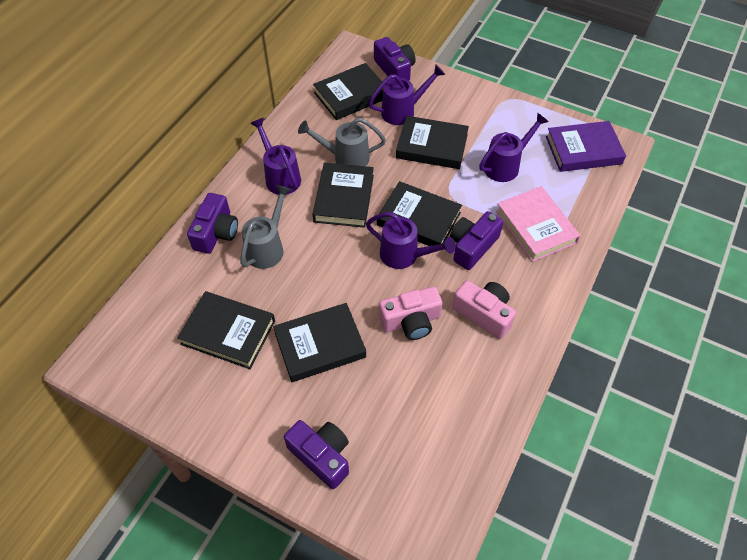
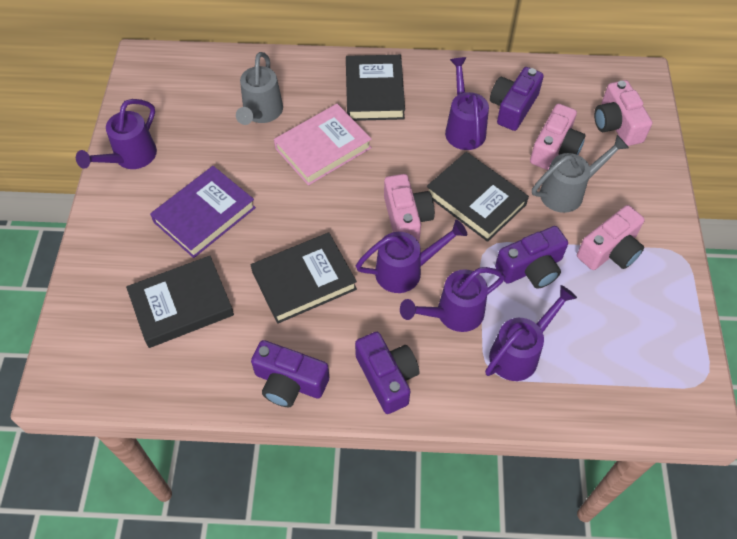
black book: [177,291,275,369] [273,303,366,382] [313,63,384,120] [313,163,374,228] [377,181,462,246] [396,116,469,169] = 6 -> [126,256,234,348] [251,232,357,324] [346,55,405,121] [427,152,529,242] = 4
pink camera: [379,287,443,340] [452,280,516,339] = 2 -> [384,174,435,242] [530,104,586,170] [577,205,645,270] [594,80,652,146] = 4
purple watering can: [250,118,301,195] [366,212,456,269] [369,65,445,125] [479,113,549,182] = 4 -> [76,99,157,169] [356,220,467,293] [400,267,505,332] [445,57,489,150] [485,285,577,381] = 5

